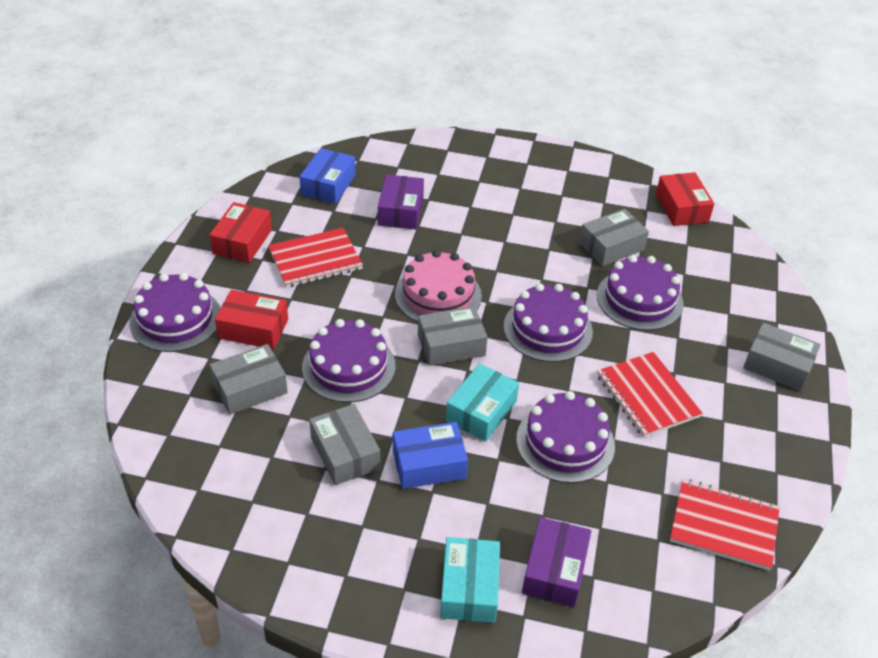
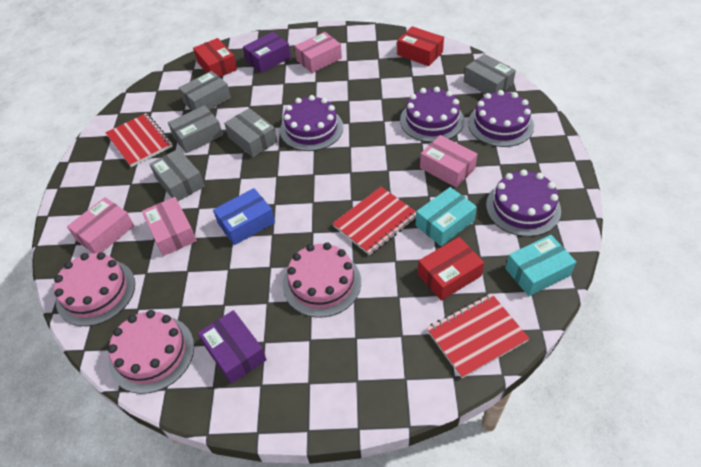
blue box: [300,148,355,204] [393,422,468,489] = 2 -> [213,188,275,245] = 1
pink box: none = 0 -> [67,197,134,253] [142,197,197,256] [295,32,342,73] [420,135,478,188] = 4
pink cake: [395,250,482,322] = 1 -> [54,252,135,326] [108,310,194,394] [283,242,361,318] = 3
purple cake: [129,273,220,352] [302,319,395,403] [504,283,593,362] [516,391,615,483] [597,255,684,331] = 5 -> [280,95,343,151] [400,87,464,142] [468,90,534,147] [486,169,561,237] = 4

